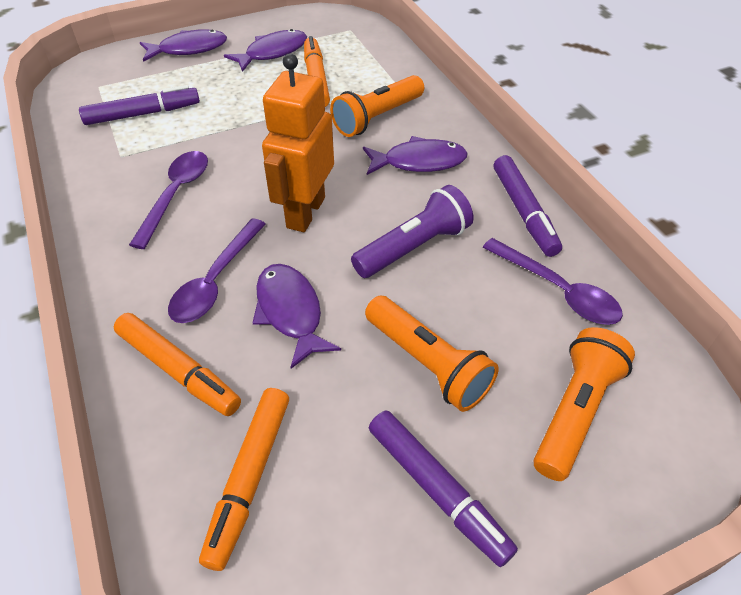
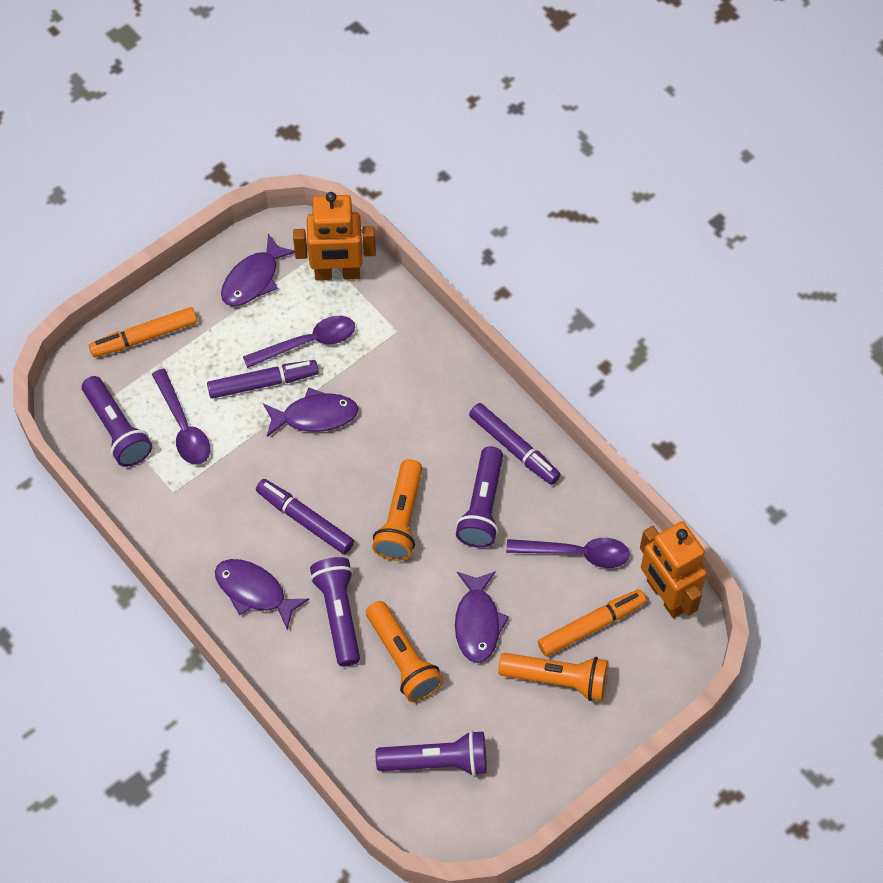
orange marker: [114,313,241,416] [199,388,289,571] [304,36,330,107] = 3 -> [89,307,197,357] [538,589,646,656] = 2
orange robot: [262,53,334,232] = 1 -> [293,192,376,280] [640,521,707,618] = 2
purple flashlight: [351,185,474,278] = 1 -> [82,376,152,467] [310,557,360,667] [376,730,487,776] [456,446,503,548] = 4

